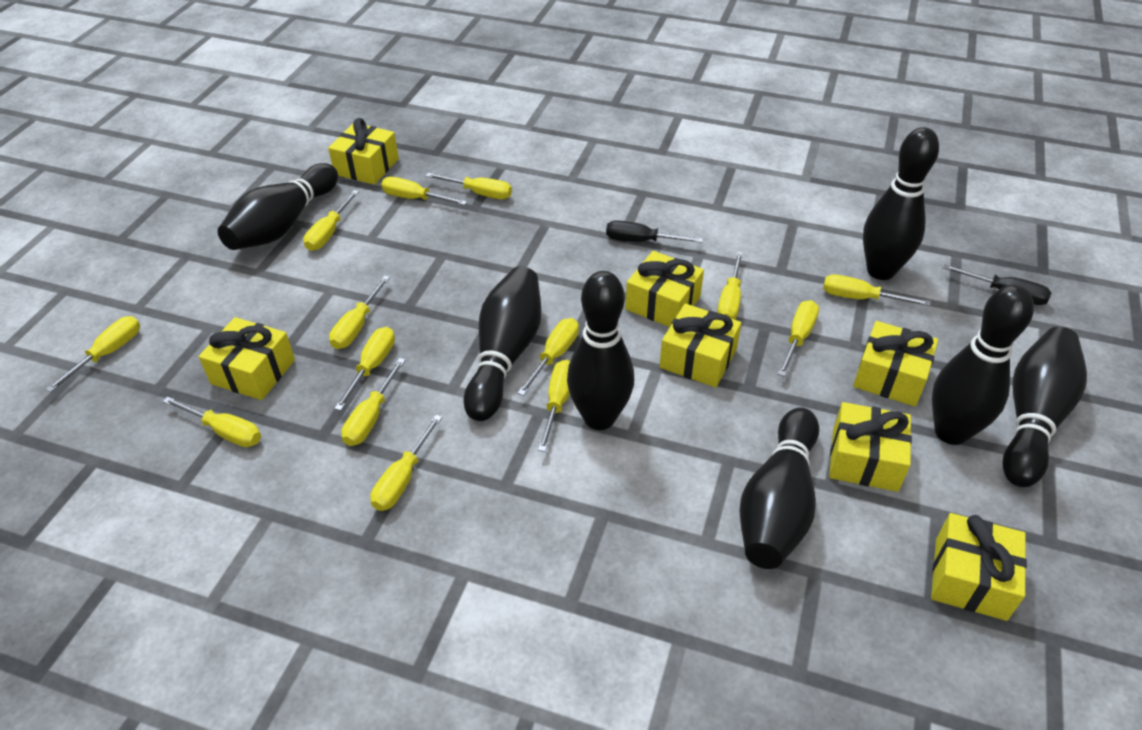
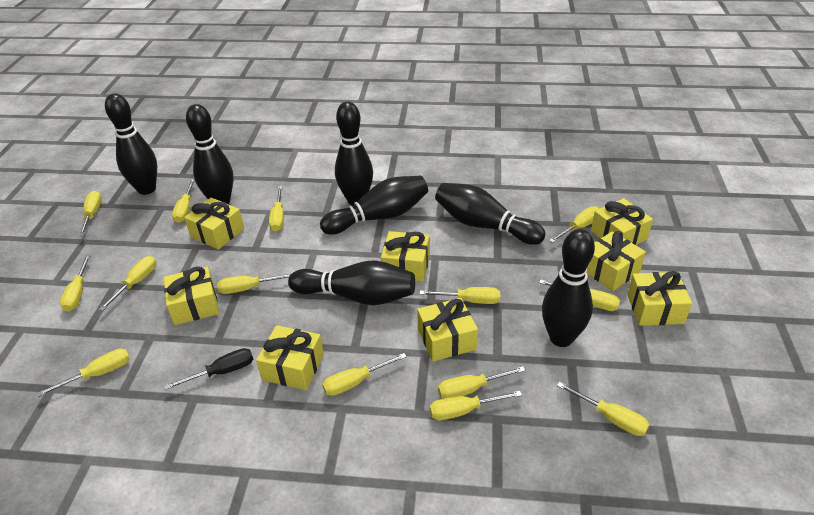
black screwdriver: [606,220,703,243] [943,264,1051,305] = 2 -> [164,348,253,390] = 1
yellow gift: [199,317,295,400] [328,118,399,185] [625,251,704,327] [659,304,741,388] [829,402,912,492] [853,321,938,407] [931,513,1027,621] = 7 -> [164,266,219,325] [184,198,244,250] [256,325,324,390] [381,231,430,282] [417,298,478,362] [587,231,646,291] [591,198,653,245] [627,271,692,326] = 8

